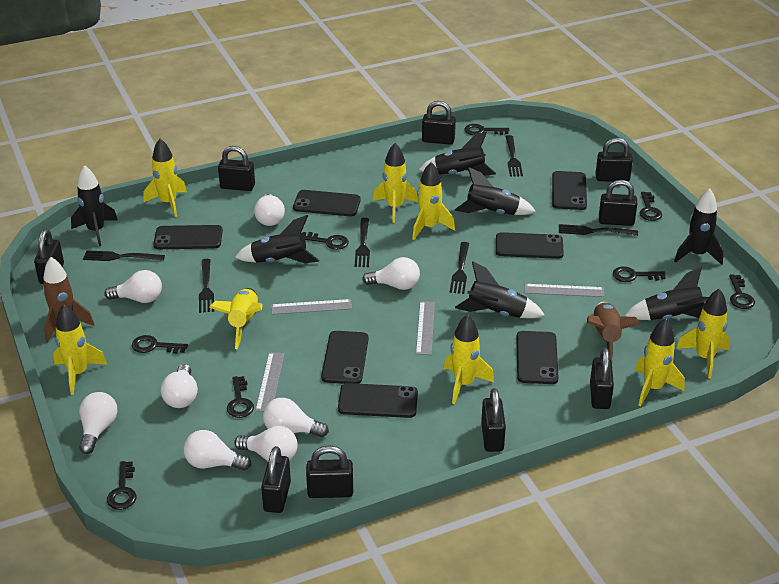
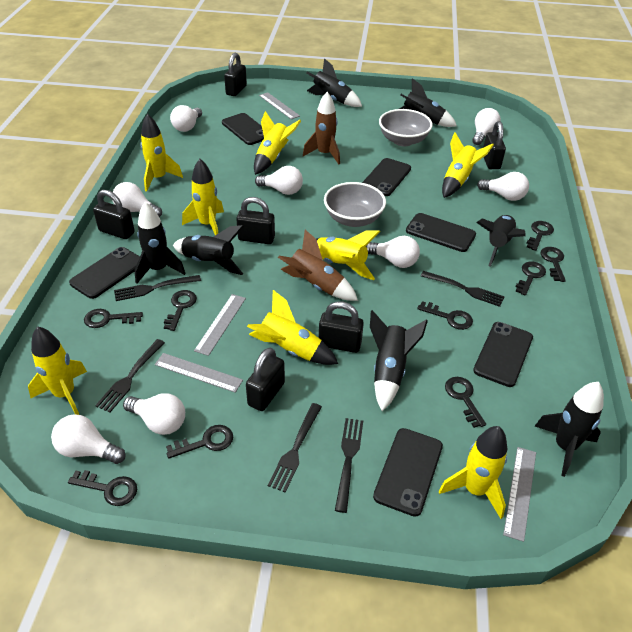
black fork: [83,250,165,261] [199,259,214,313] [355,218,370,267] [450,242,469,294] [505,135,523,177] [559,224,638,236] = 6 -> [95,339,165,413] [114,275,201,301] [268,403,322,493] [335,418,363,513] [421,271,505,307] = 5
black key: [107,461,136,510] [132,335,188,354] [227,376,254,418] [302,232,349,250] [464,124,509,135] [613,267,666,282] [640,192,662,221] [729,274,755,309] = 8 -> [68,470,137,506] [84,309,143,328] [164,290,197,331] [166,425,233,459] [417,301,473,330] [445,377,486,428] [515,261,546,296] [526,221,554,251] [541,247,566,282] = 9
black padlock: [34,229,64,284] [218,146,255,191] [261,446,291,513] [306,445,353,498] [422,101,456,145] [481,388,506,452] [590,348,614,409] [596,138,633,182] [599,180,637,226] = 9 -> [93,190,135,239] [224,53,247,96] [236,197,275,244] [246,348,285,411] [319,301,364,353] [483,121,506,169] = 6
black phone: [153,225,223,249] [293,190,361,216] [321,331,369,384] [338,383,418,418] [496,232,564,259] [517,331,559,384] [552,171,587,210] = 7 -> [69,247,140,299] [222,113,264,145] [362,158,411,196] [373,428,443,517] [406,213,476,252] [473,322,533,387] = 6
grey bowl: none = 0 -> [324,182,386,227] [379,109,433,146] = 2

